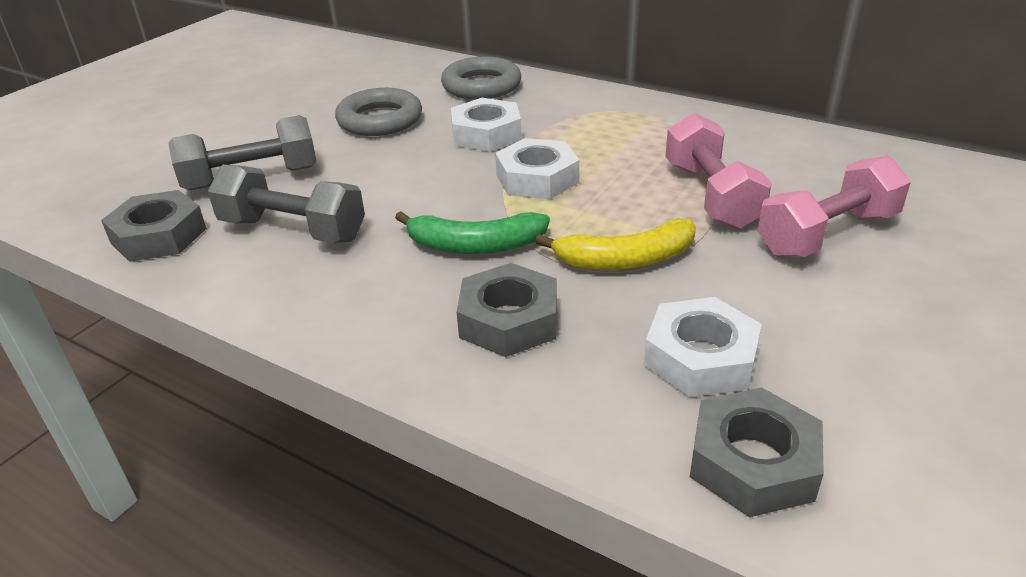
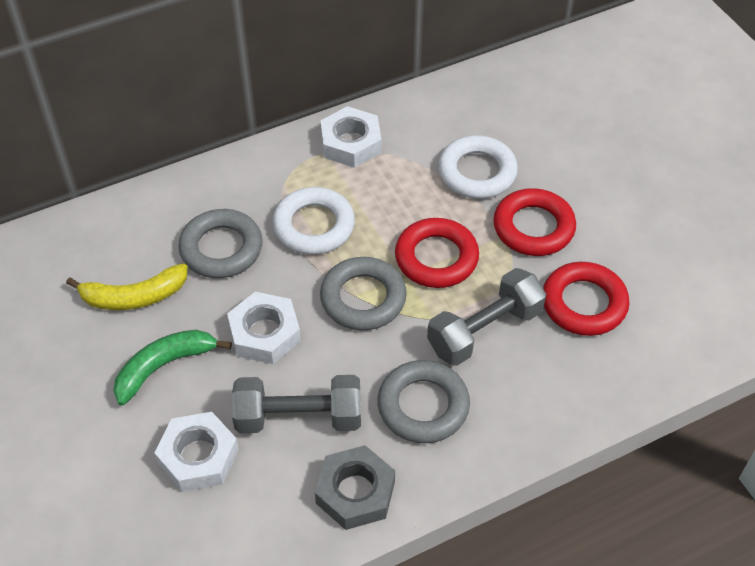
grey nut: [101,190,207,262] [457,263,557,357] [690,388,824,517] = 3 -> [315,445,395,530] = 1
grey ring: [335,88,422,136] [441,56,521,100] = 2 -> [178,209,263,278] [320,257,407,330] [377,360,470,443] = 3
pink dumbbell: [665,113,772,229] [757,156,911,257] = 2 -> none = 0
red ring: none = 0 -> [395,218,479,288] [493,188,576,256] [543,262,629,336] = 3
white ring: none = 0 -> [273,187,355,255] [438,136,518,199] = 2

